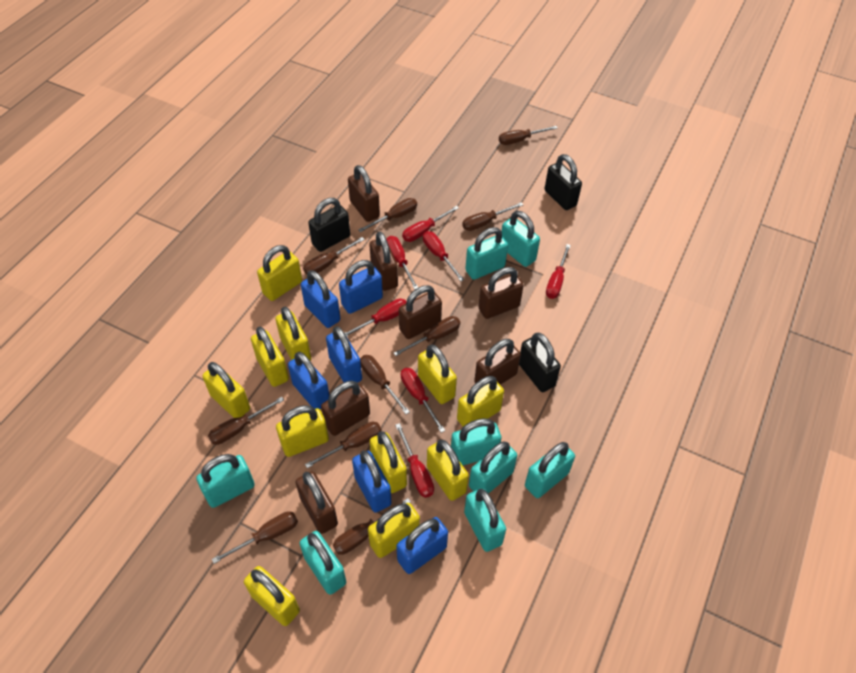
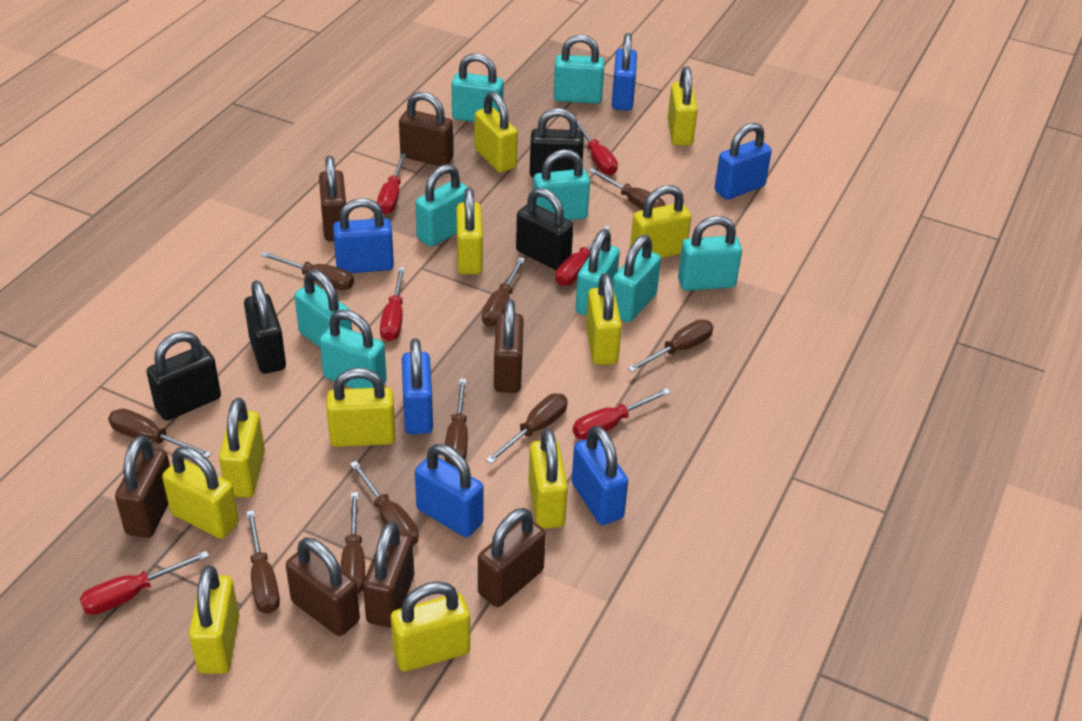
black padlock: [308,198,350,252] [519,333,561,392] [544,154,582,210] = 3 -> [146,332,221,421] [244,280,286,374] [516,187,573,270] [530,108,584,178] = 4
red screwdriver: [345,298,407,337] [386,236,418,290] [395,423,434,498] [401,368,445,433] [402,206,459,242] [423,231,464,281] [546,244,571,299] = 7 -> [80,551,209,615] [377,153,406,214] [380,267,405,341] [556,226,611,286] [573,388,671,440] [577,120,618,175] = 6
turquoise padlock: [196,454,255,508] [299,531,346,595] [451,418,501,465] [464,488,506,552] [465,227,508,280] [469,441,517,494] [502,211,540,267] [525,442,575,498] = 8 -> [294,269,352,347] [320,310,387,389] [415,164,468,247] [452,53,504,122] [533,149,590,221] [553,34,604,104] [575,229,620,316] [612,235,661,323] [678,216,742,291] = 9

